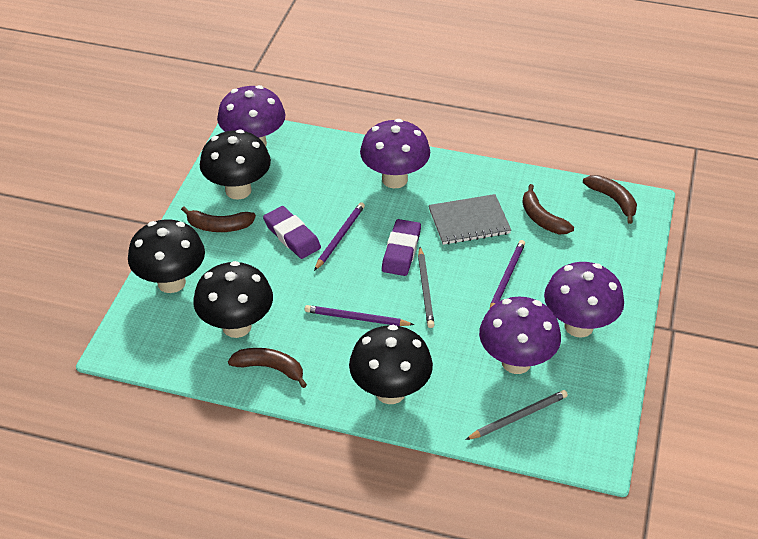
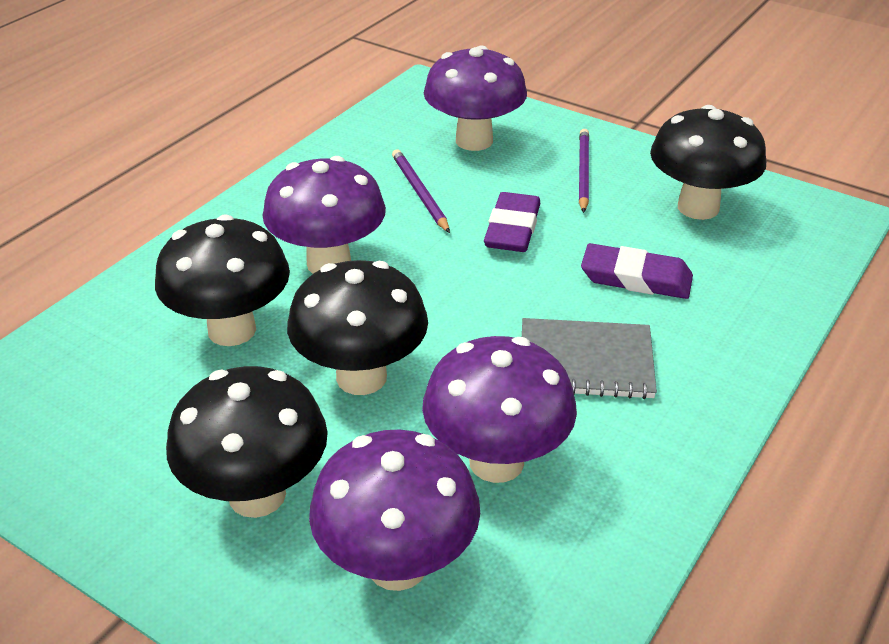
brown banana: [181,207,256,232] [228,348,307,388] [522,184,574,234] [583,175,637,224] = 4 -> none = 0
grey pencil: [418,247,434,328] [465,390,568,440] = 2 -> none = 0
purple pencil: [305,305,414,326] [314,202,365,271] [490,240,525,308] = 3 -> [392,149,450,233] [579,129,589,213] = 2

